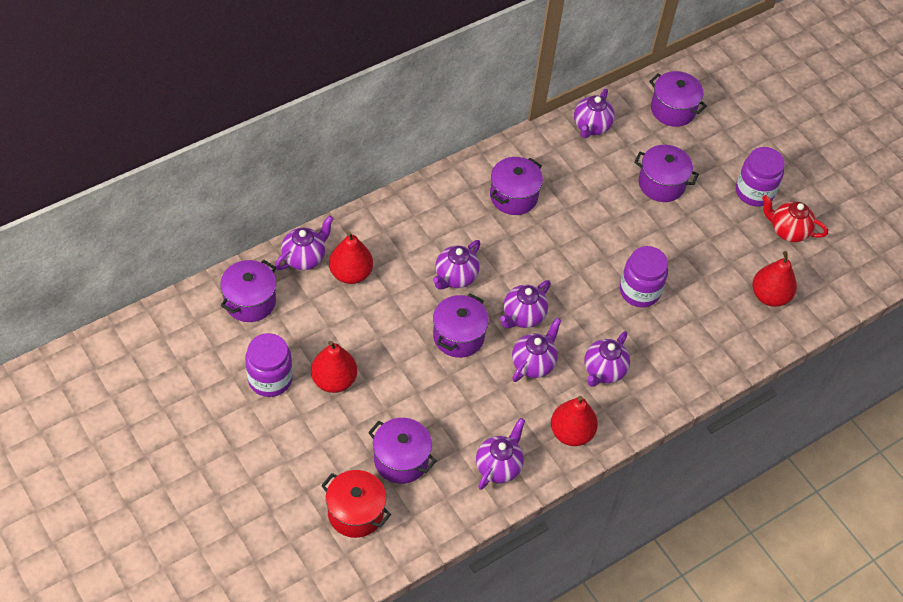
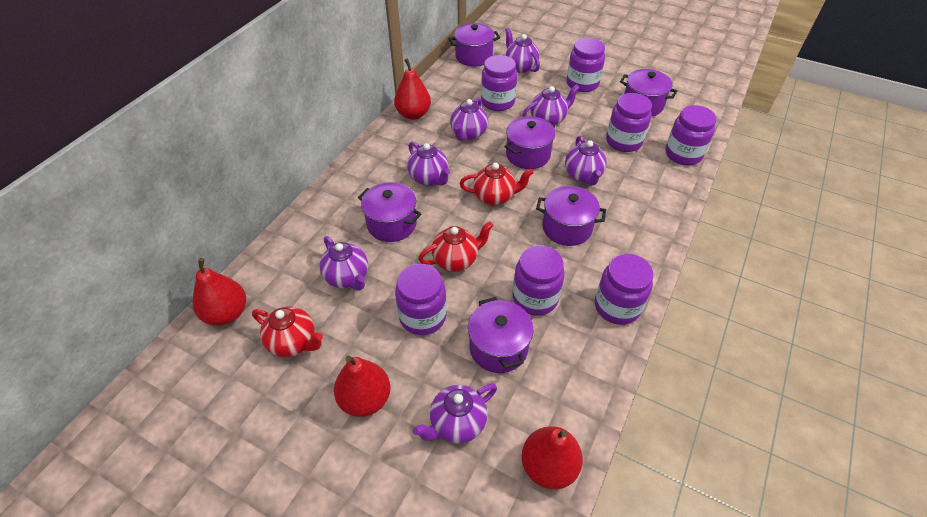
purple jar: [245,333,293,397] [620,246,668,307] [736,147,785,207] = 3 -> [395,264,447,335] [481,55,517,111] [513,245,565,316] [566,38,605,92] [595,254,654,325] [606,93,652,152] [665,105,717,165] = 7
red pot: [321,470,391,538] = 1 -> none = 0
red teapot: [762,195,828,242] = 1 -> [252,306,323,357] [419,221,493,272] [460,163,534,206] = 3

